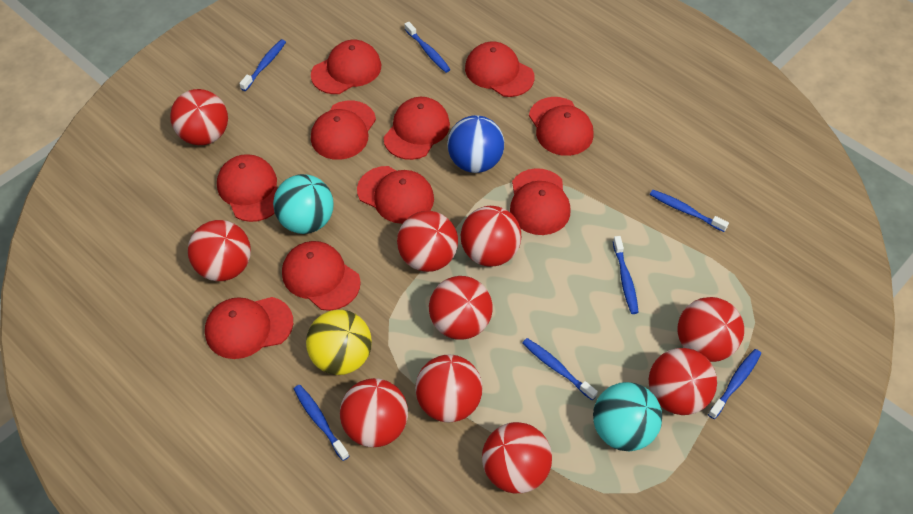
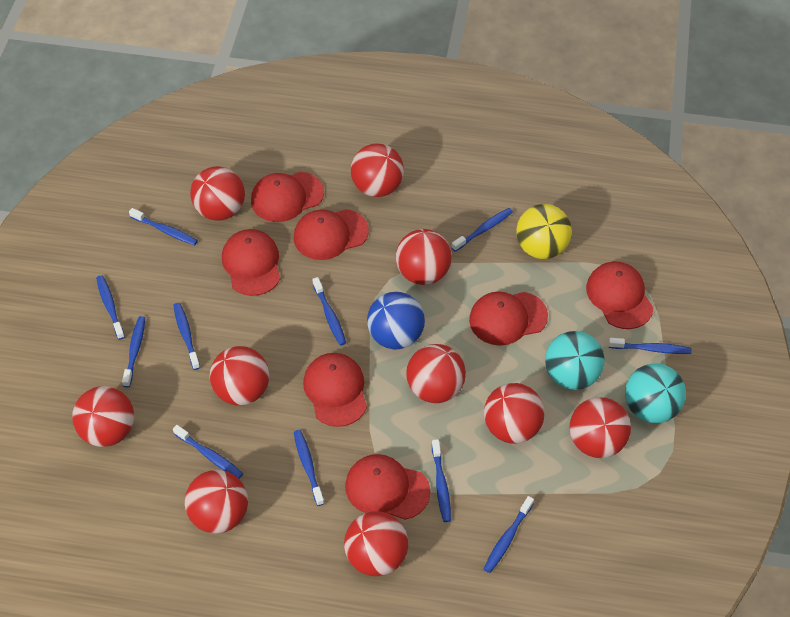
blue toothbrush: [239,39,286,91] [294,385,349,461] [404,22,451,73] [523,338,598,400] [613,236,639,314] [650,190,729,232] [708,349,761,419] = 7 -> [96,275,125,340] [122,316,145,387] [129,208,198,245] [173,303,200,370] [173,425,243,479] [294,430,324,506] [312,277,346,346] [432,439,451,522] [451,208,513,252] [484,496,534,573] [609,338,692,354] = 11
red cap: [205,297,293,359] [217,154,278,222] [282,241,361,311] [311,40,381,94] [311,101,376,160] [357,166,434,224] [383,97,450,160] [465,42,535,97] [510,168,570,235] [529,97,594,156] = 10 -> [222,229,281,296] [251,172,324,222] [294,209,369,260] [303,353,367,427] [345,454,431,520] [469,292,548,346] [586,262,654,329] = 7

